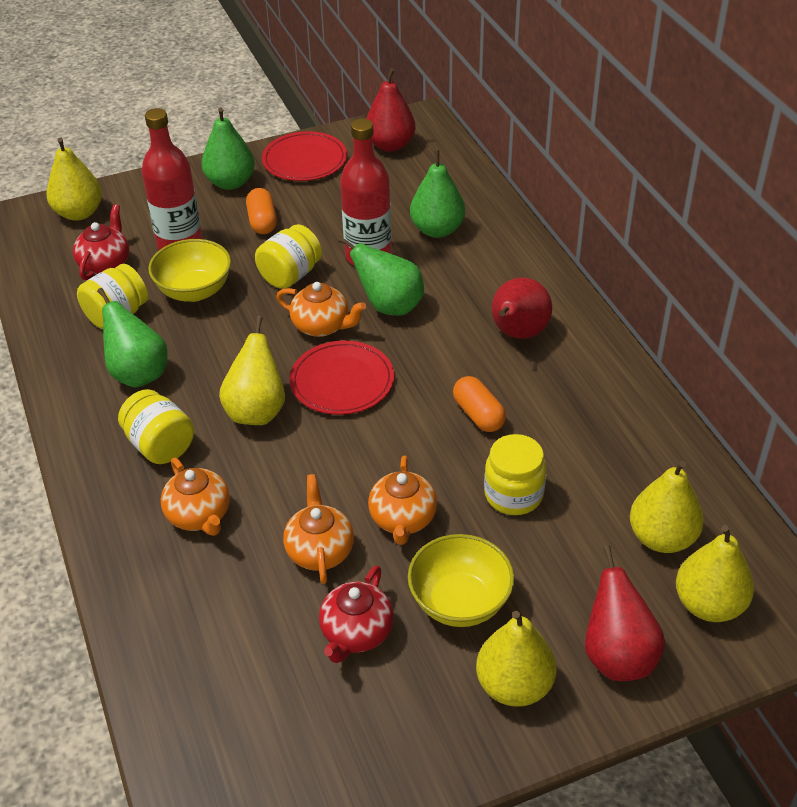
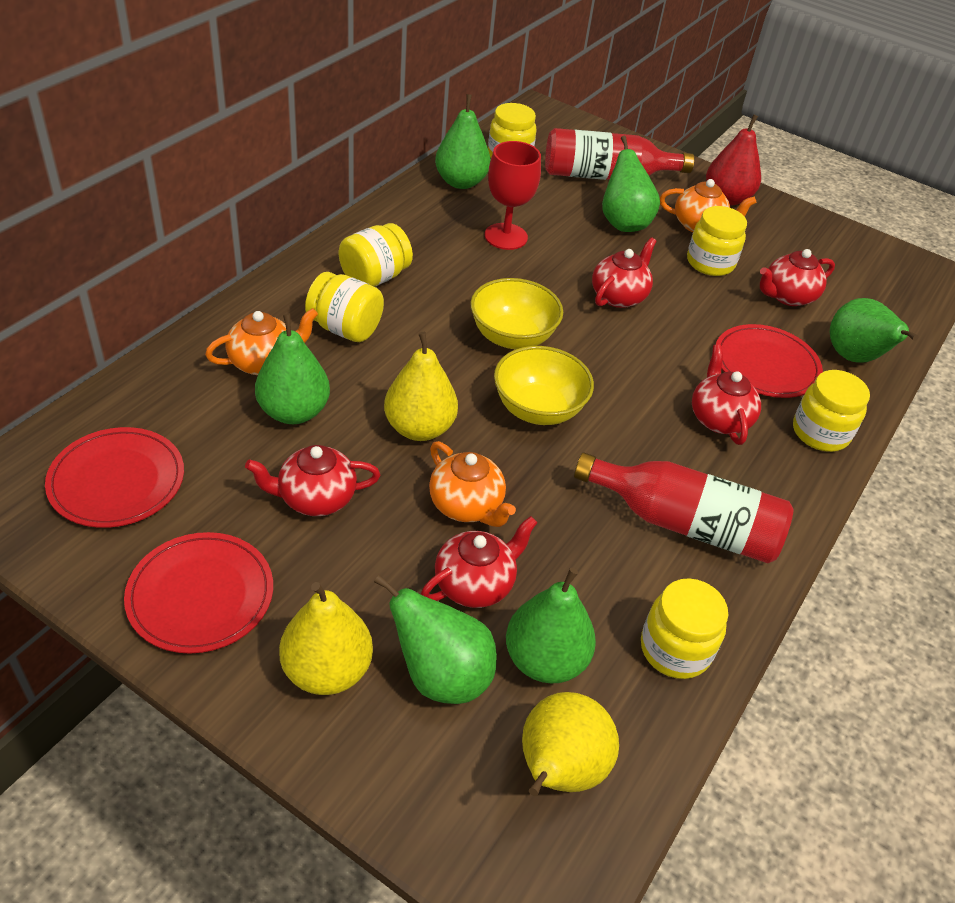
green pear: [97,288,168,388] [201,107,255,190] [338,237,424,316] [410,150,465,238] = 4 -> [255,313,330,424] [374,575,497,704] [435,94,491,189] [506,568,596,683] [602,136,660,232] [830,298,919,363] = 6
orange capsule: [246,188,277,234] [453,376,506,432] = 2 -> none = 0
orange teapot: [161,458,230,536] [276,282,366,337] [283,474,354,584] [368,455,437,545] = 4 -> [205,308,318,375] [429,441,516,527] [660,179,756,232] = 3
red goblet: none = 0 -> [484,141,541,250] = 1
red pear: [366,68,416,152] [491,278,552,339] [585,545,665,681] = 3 -> [706,114,761,206] = 1
red plate: [262,131,347,181] [290,340,394,415] = 2 -> [45,427,184,528] [124,532,273,654] [716,324,823,398] = 3
red teapot: [73,204,130,280] [319,565,394,663] = 2 -> [245,445,380,516] [421,516,538,608] [592,237,656,308] [692,344,761,445] [760,249,835,306] = 5
yellow jar: [77,264,148,329] [118,389,194,464] [255,224,322,289] [484,434,546,515] = 4 -> [305,272,384,342] [339,223,413,287] [488,103,537,158] [641,578,728,679] [687,206,747,276] [793,370,870,452] = 6
yellow pear: [46,138,102,221] [219,316,285,425] [476,611,556,707] [630,461,704,553] [676,525,754,622] = 5 -> [279,582,373,695] [384,332,458,441] [522,692,619,796] = 3

